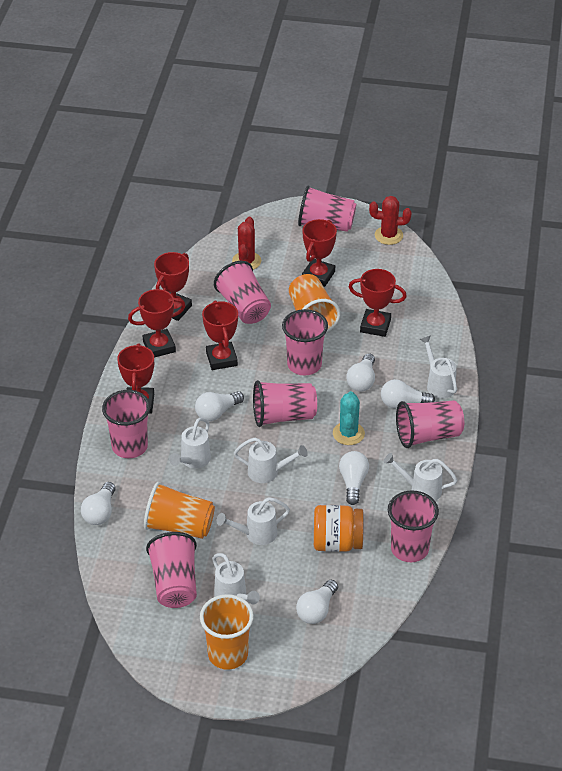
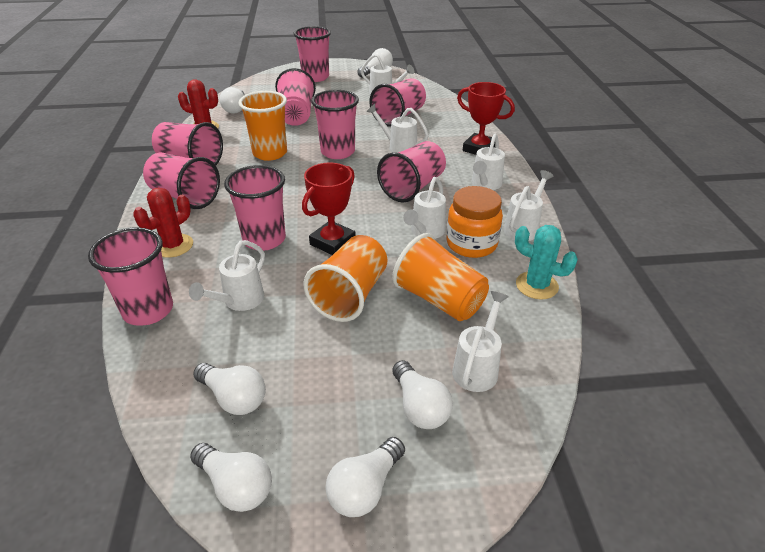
pink cup: [102,390,150,458] [146,532,197,608] [214,261,271,324] [253,380,317,427] [282,309,328,375] [298,185,356,232] [388,490,439,562] [396,400,464,448] = 8 -> [88,227,173,326] [143,153,220,209] [152,122,223,165] [224,165,286,251] [275,68,316,126] [293,26,331,82] [311,90,359,159] [369,78,426,127] [377,141,446,202] = 9
red trophy: [117,343,154,414] [128,289,186,358] [154,252,192,321] [202,300,238,370] [302,219,337,287] [349,269,407,337] = 6 -> [302,163,356,255] [457,82,515,155] = 2
white watering can: [169,418,211,468] [212,553,260,604] [217,497,290,545] [234,438,308,483] [384,453,457,501] [420,336,457,398] = 6 -> [189,240,265,311] [361,54,415,95] [366,104,429,153] [403,177,446,239] [452,291,509,392] [472,134,505,190] [504,170,554,241] = 7

